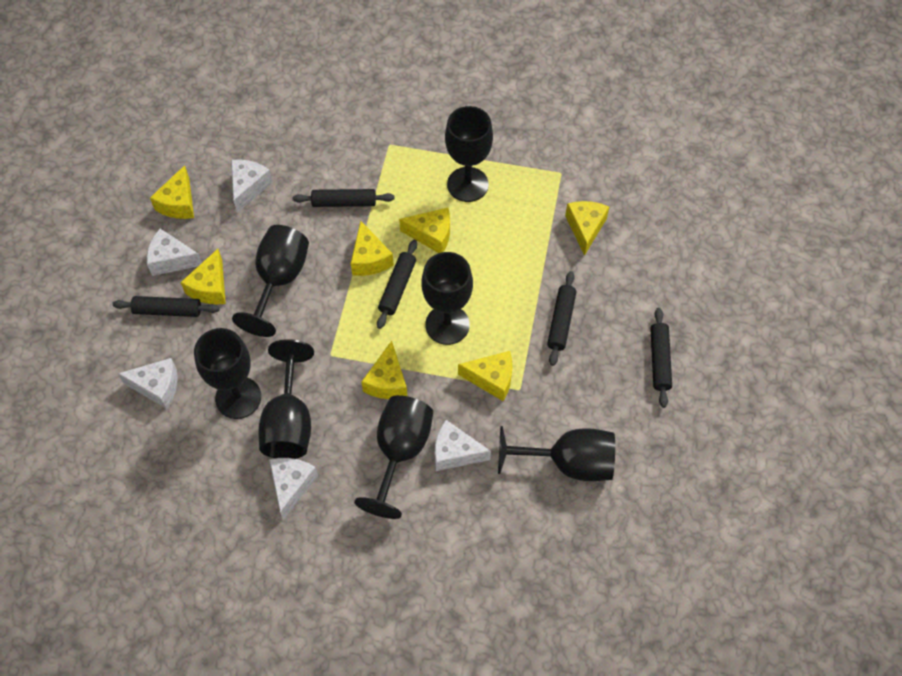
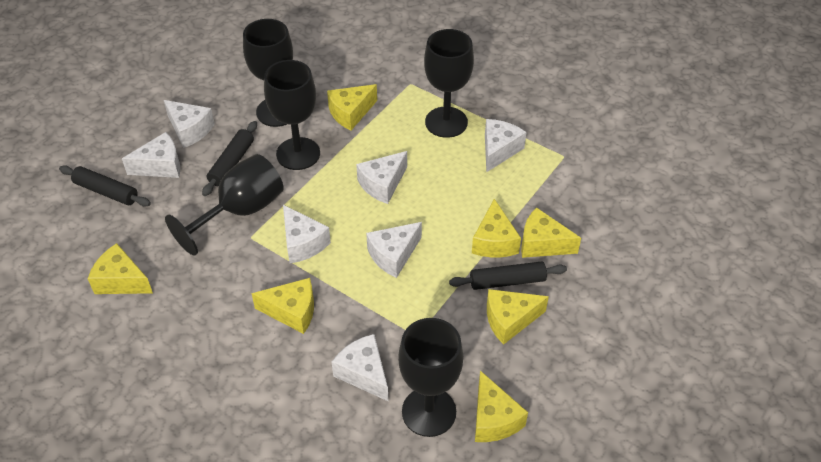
black goblet: [194,328,261,419] [232,225,309,337] [258,339,314,459] [354,395,433,519] [421,252,473,345] [445,106,493,202] [498,426,615,481] = 7 -> [165,154,283,256] [243,19,293,127] [264,60,320,170] [398,318,463,437] [424,29,474,138] = 5
black rolling pin: [112,296,220,317] [293,189,394,207] [377,240,417,329] [547,271,576,366] [650,308,672,408] = 5 -> [59,165,151,207] [202,121,257,196] [449,261,567,290] = 3
white cheese: [118,358,178,409] [147,229,202,276] [231,159,273,213] [269,458,318,520] [435,420,491,471] = 5 -> [122,132,180,178] [164,100,215,148] [283,205,331,263] [332,334,388,401] [356,151,407,204] [366,222,422,278] [485,119,527,172] = 7

